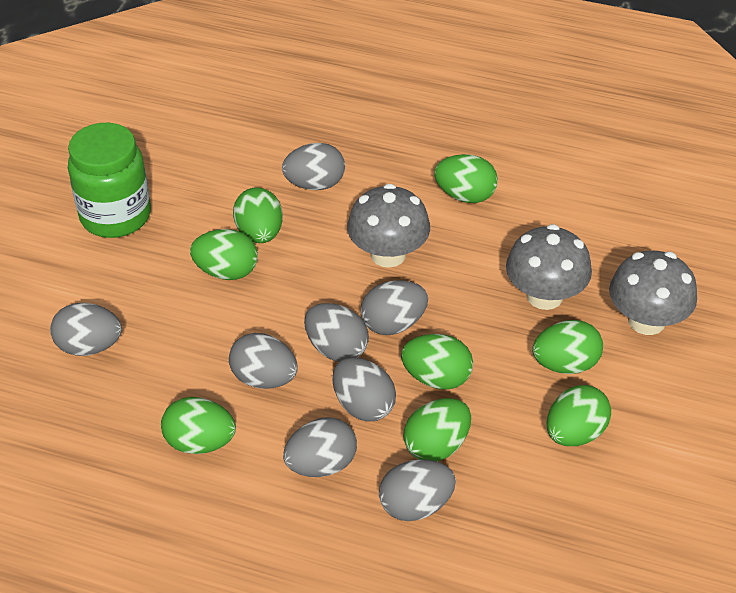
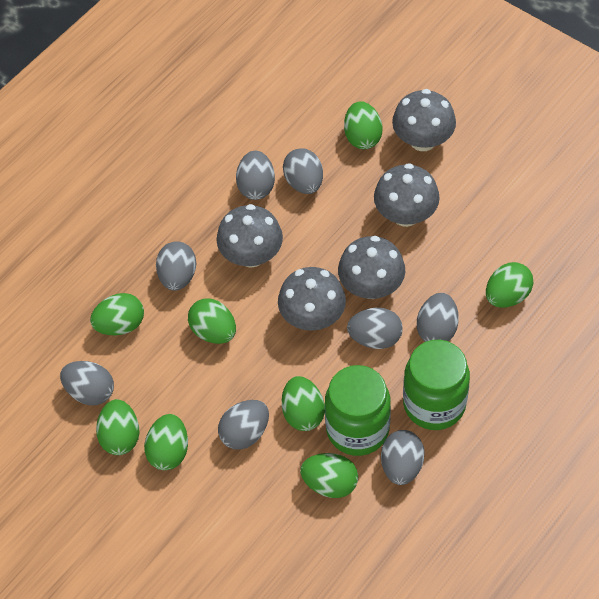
green jar: [68,123,151,238] = 1 -> [325,365,391,456] [403,340,470,430] = 2
grey mushroom: [347,184,430,268] [506,224,592,310] [609,251,697,335] = 3 -> [217,204,283,268] [278,267,346,331] [338,236,405,299] [374,163,440,227] [392,89,456,151] = 5

